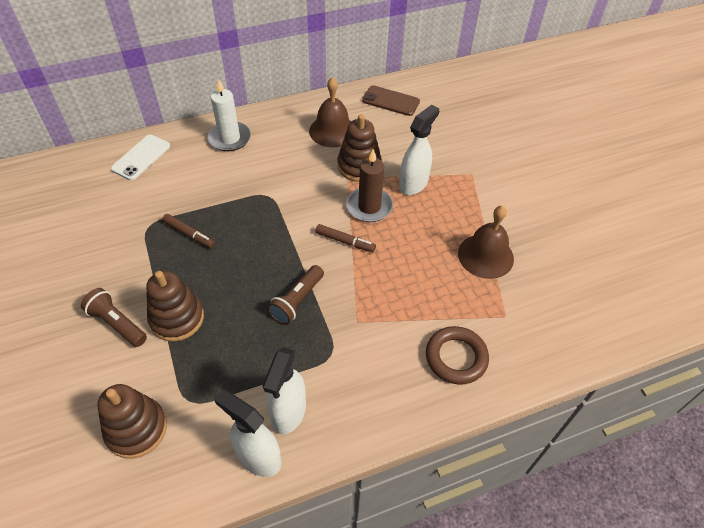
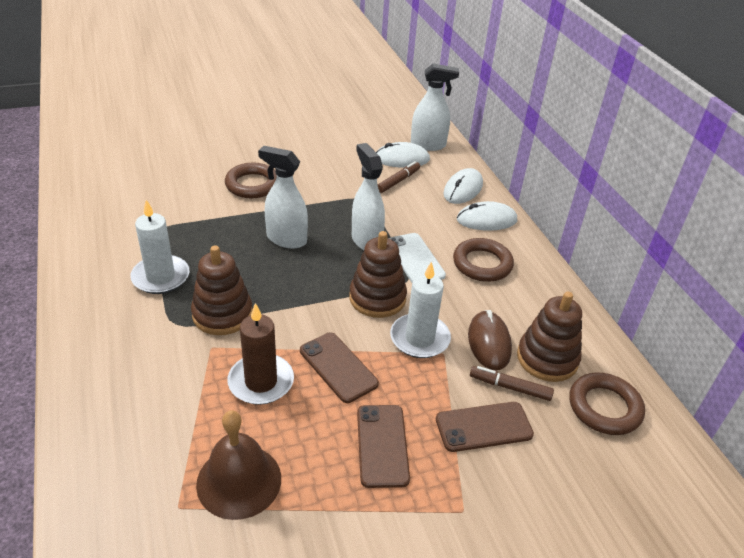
brown bell: [309,77,351,147] [458,206,514,279] = 2 -> [196,410,281,520] = 1
brown flashlight: [81,288,147,347] [267,265,324,325] = 2 -> none = 0
brown mouse: none = 0 -> [468,310,512,370] = 1
brown phone: [362,85,420,116] = 1 -> [300,332,379,403] [357,405,410,488] [436,402,534,452] = 3
brown ring: [426,326,489,385] = 1 -> [225,162,277,198] [453,238,514,282] [569,372,645,435] = 3
white candle: [208,78,251,151] = 1 -> [130,200,189,294] [390,261,451,358] = 2
white mouse: none = 0 -> [376,142,430,168] [443,168,483,204] [457,201,517,231] = 3

